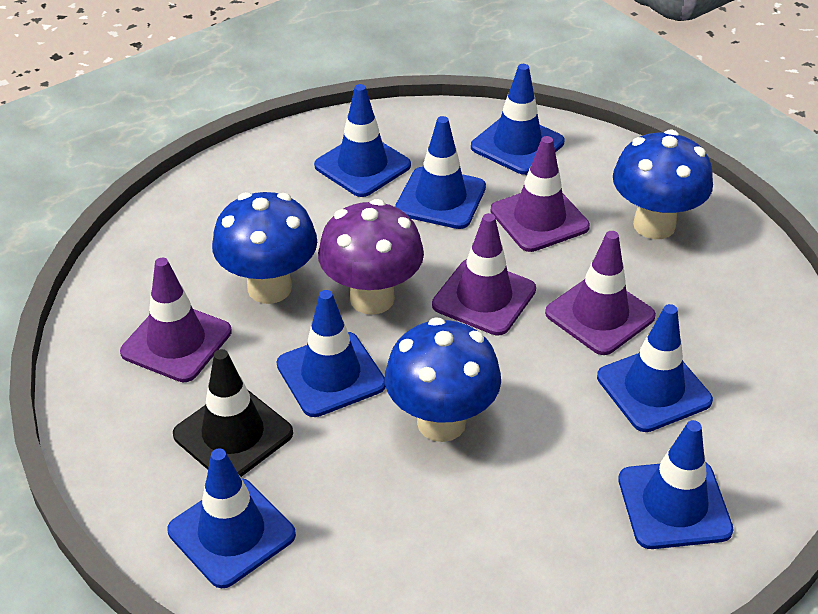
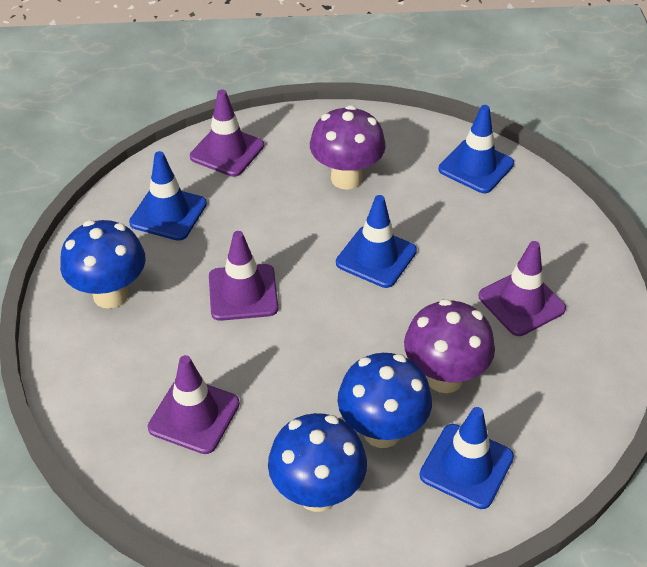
black traffic cone: [173,349,293,477] = 1 -> none = 0
blue traffic cone: [168,448,296,588] [277,290,386,417] [314,84,411,197] [395,116,486,229] [471,64,565,175] [597,304,713,432] [618,420,733,549] = 7 -> [129,151,207,241] [336,195,417,288] [420,407,514,509] [439,105,514,193] = 4
purple mushroom: [318,199,424,315] = 1 -> [310,105,386,190] [404,299,495,393] = 2

